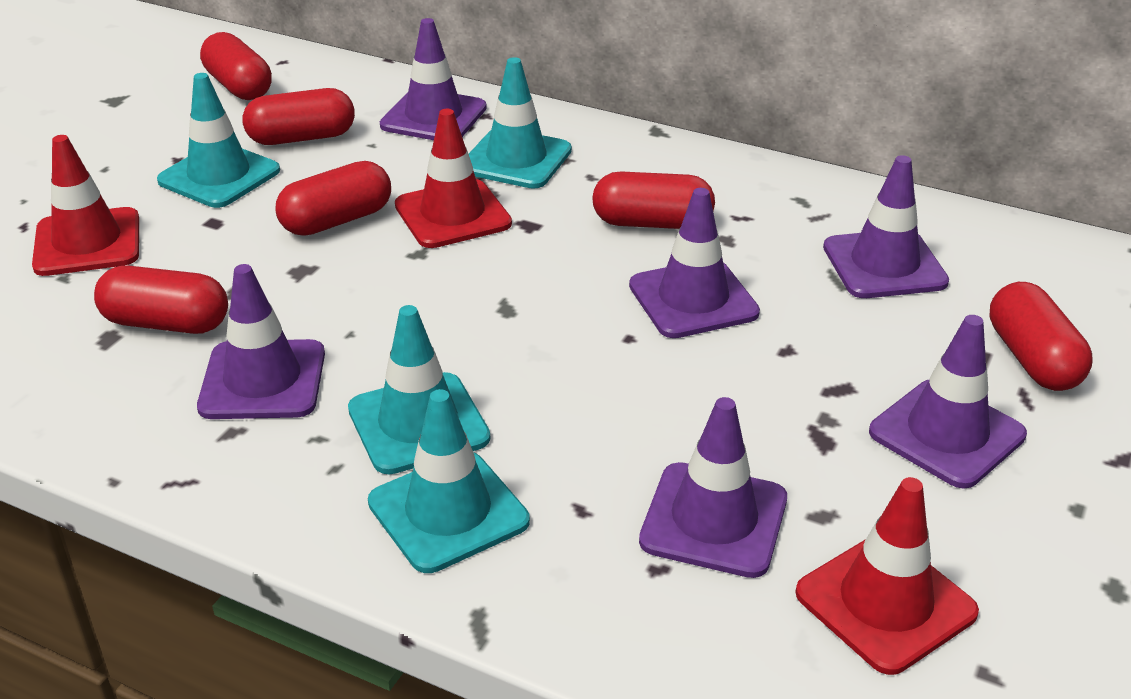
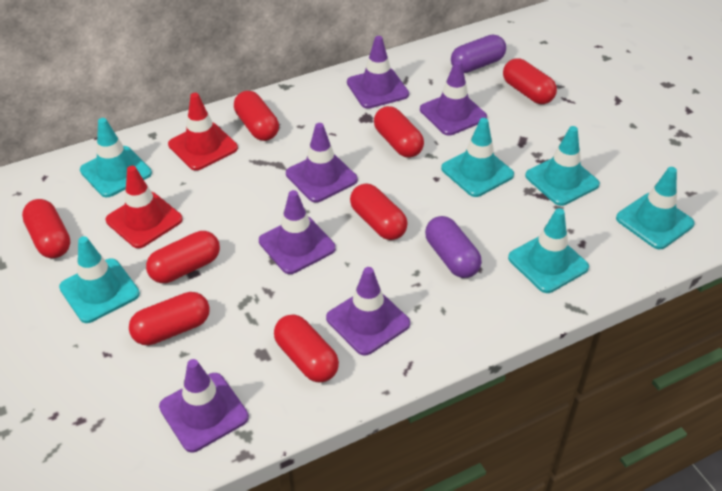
purple capsule: none = 0 -> [425,216,482,278] [451,35,506,73] = 2
red capsule: [94,265,228,334] [200,32,272,100] [243,88,355,145] [276,161,391,236] [592,171,715,229] [989,282,1092,391] = 6 -> [22,199,70,258] [129,292,210,345] [146,231,220,283] [234,91,279,141] [274,314,339,382] [350,184,408,240] [374,106,424,158] [503,58,557,104] = 8
red traffic cone: [32,135,139,276] [395,109,512,248] [795,477,979,675] = 3 -> [106,166,183,248] [168,93,238,171] = 2
turquoise traffic cone: [157,73,280,208] [348,305,490,474] [368,389,530,573] [469,57,572,189] = 4 -> [59,236,140,323] [80,118,152,197] [441,118,514,197] [508,208,589,293] [525,126,600,206] [616,167,695,249] = 6

